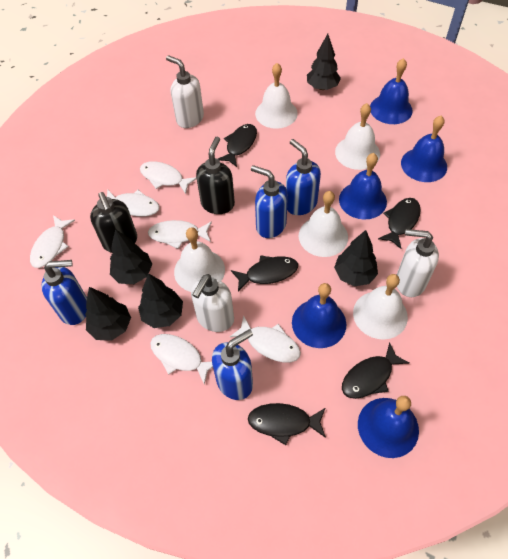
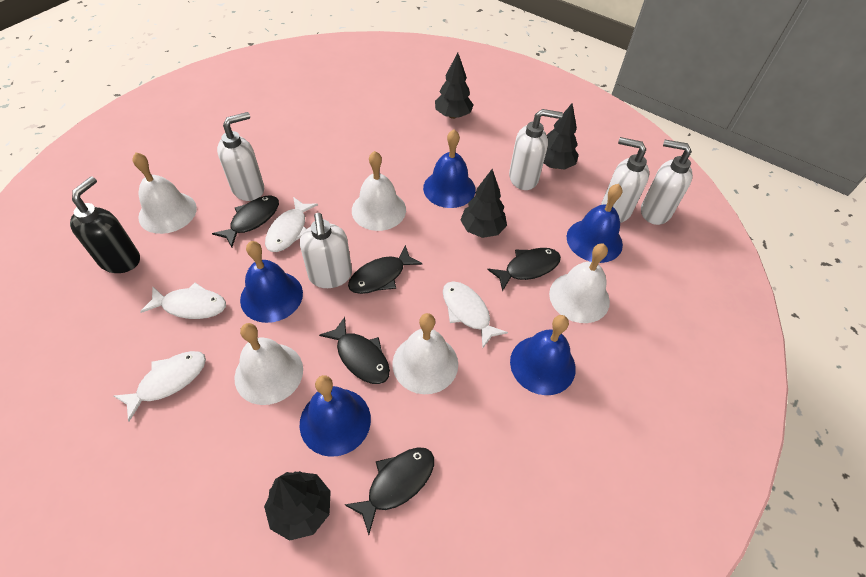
black soap dispenser: [90,192,137,253] [196,137,235,214] = 2 -> [70,177,140,273] = 1
black tree: [85,287,131,341] [110,229,152,284] [138,273,183,328] [307,34,341,90] [334,230,378,286] = 5 -> [264,471,331,541] [435,53,474,119] [461,169,507,238] [544,103,579,170] = 4
blue soap dispenser: [41,260,87,325] [212,329,253,400] [251,165,288,238] [286,139,321,215] = 4 -> none = 0
white fish: [30,215,75,268] [107,190,160,217] [140,161,197,194] [148,220,212,249] [150,334,213,385] [230,315,301,363] = 6 -> [114,351,206,422] [140,283,226,319] [265,197,318,252] [443,281,508,348] = 4
white soap dispenser: [166,55,204,128] [191,274,234,332] [397,229,439,297] = 3 -> [217,112,264,201] [300,213,352,288] [509,109,563,190] [601,137,649,223] [641,140,693,225] = 5

